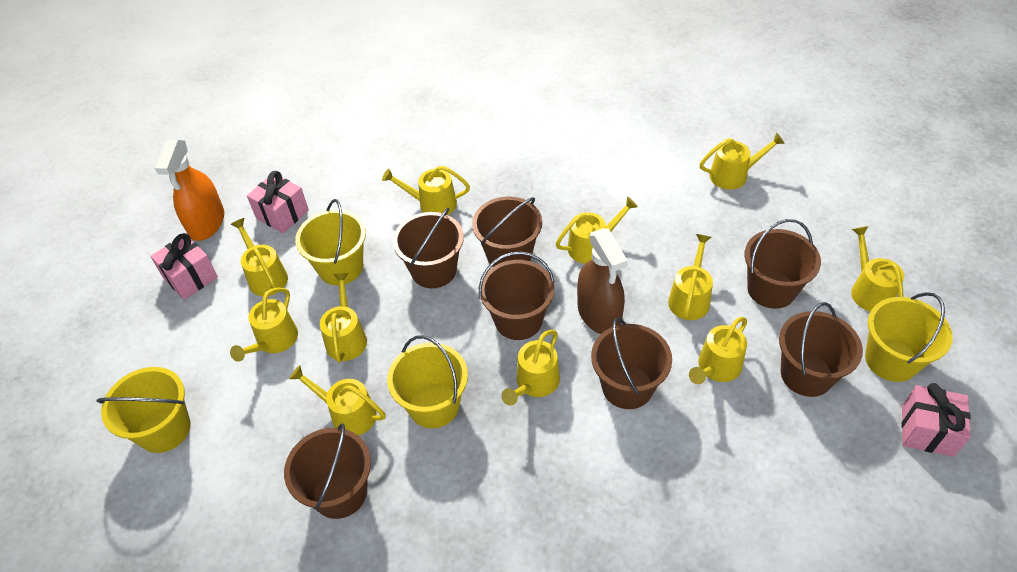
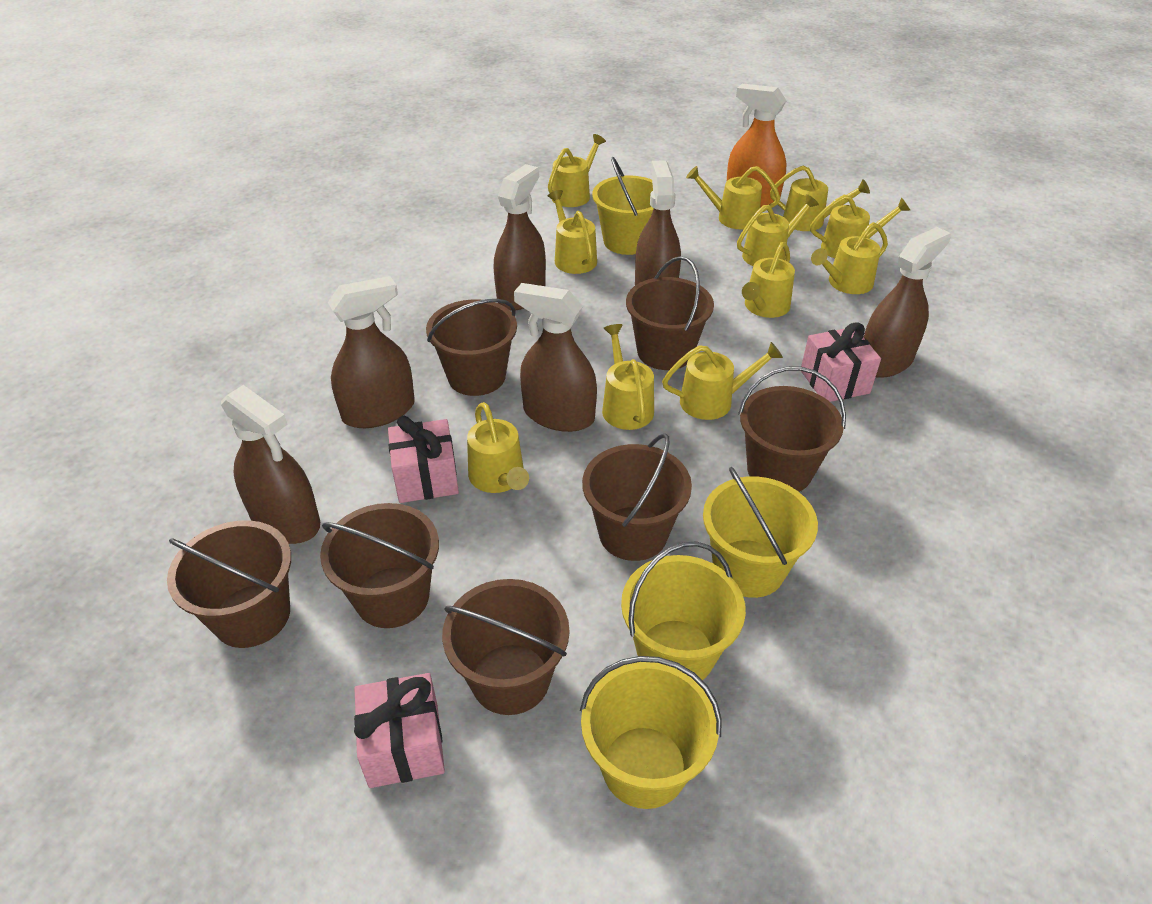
brown spray bottle: [577,228,628,334] = 1 -> [221,385,320,544] [328,276,415,428] [494,164,546,310] [514,283,597,432] [635,160,681,285] [864,227,951,378] = 6

